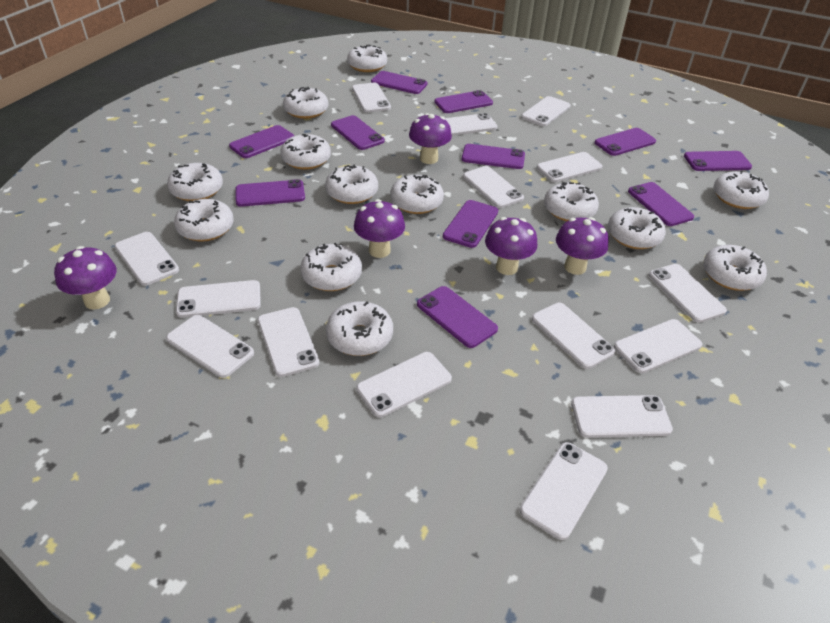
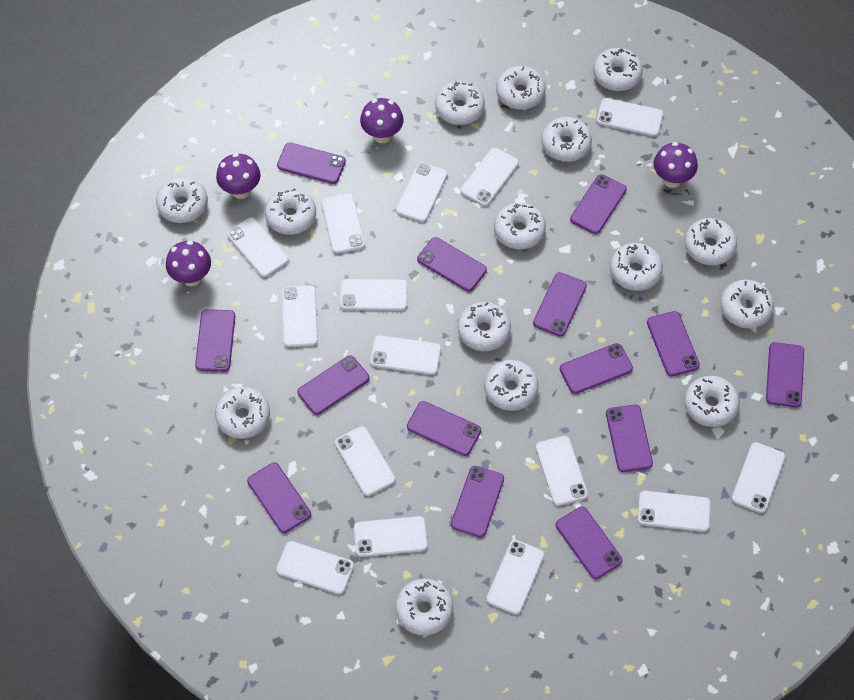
purple mushroom: [54,246,117,310] [354,199,405,258] [409,113,452,164] [485,217,537,275] [556,217,609,275] = 5 -> [166,241,211,286] [216,153,261,199] [360,98,404,143] [654,142,698,188] = 4
purple phone: [229,125,294,158] [235,179,305,207] [331,115,384,150] [371,71,428,94] [417,286,498,348] [434,90,493,113] [443,200,498,248] [462,144,525,169] [595,128,656,156] [628,182,694,226] [684,151,752,171] = 11 -> [195,309,236,372] [247,463,311,533] [277,142,346,184] [298,355,369,415] [407,401,481,456] [417,237,487,292] [451,466,504,538] [533,272,587,337] [556,507,623,579] [560,343,633,394] [570,174,627,234] [606,405,653,472] [647,311,700,376] [766,342,804,407] = 14
white donut: [167,163,223,201] [174,199,234,241] [280,134,331,170] [283,87,328,119] [300,243,362,291] [325,165,378,204] [326,301,393,356] [347,45,387,72] [390,175,444,214] [544,182,599,221] [608,207,666,249] [703,245,767,291] [714,171,769,209] = 13 -> [156,177,208,223] [215,387,270,439] [265,188,316,235] [395,579,453,636] [435,81,485,125] [458,302,511,351] [484,360,539,411] [494,202,546,249] [496,66,546,110] [541,117,592,162] [593,48,643,91] [610,243,663,291] [684,218,737,265] [684,376,740,427] [720,279,774,328] = 15

